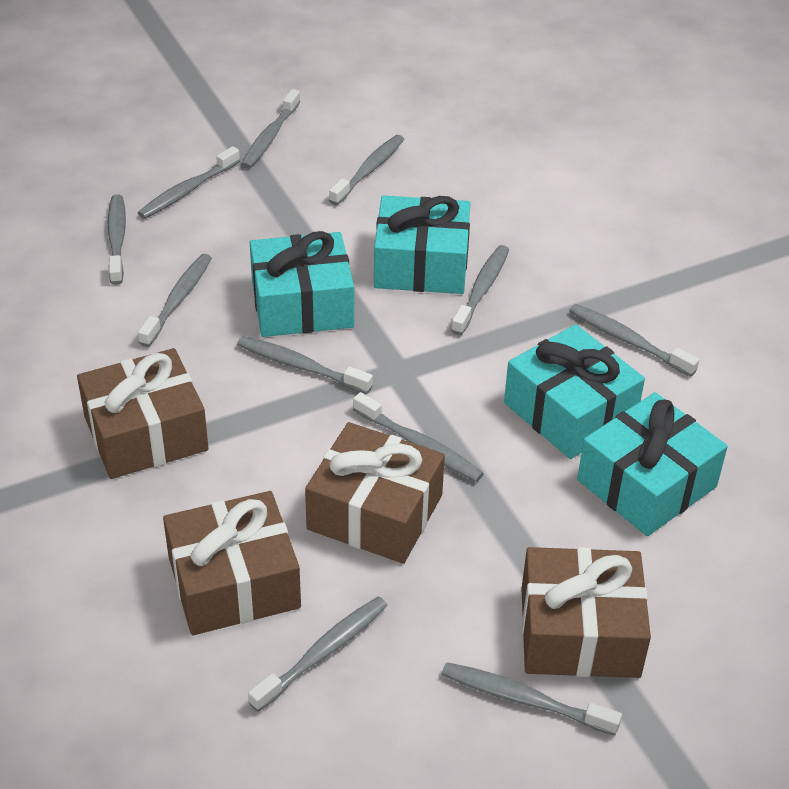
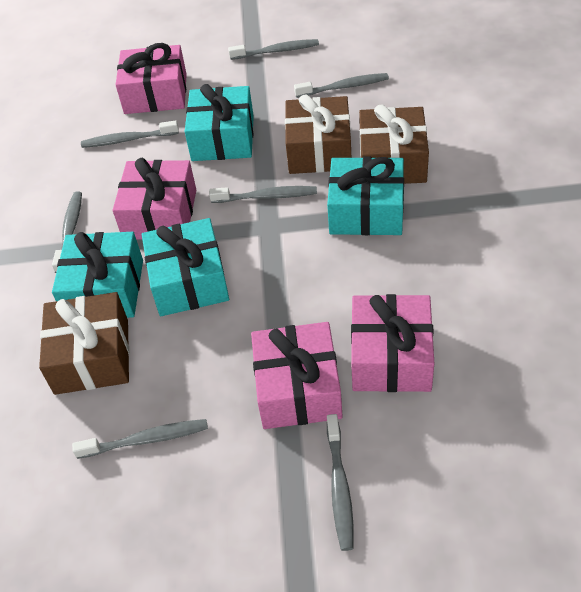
brown gift: [77,348,209,479] [163,491,301,635] [305,422,445,564] [521,547,651,678] = 4 -> [39,292,129,395] [285,94,351,174] [359,105,429,184] = 3
grey toothbrush: [108,194,126,285] [138,146,240,219] [138,254,212,347] [237,336,373,394] [241,89,301,169] [248,596,388,712] [329,135,404,205] [353,392,484,482] [442,662,622,735] [451,245,509,335] [569,304,699,377] = 11 -> [52,191,82,273] [72,419,208,459] [81,120,179,148] [209,186,317,203] [228,39,319,60] [294,73,389,98] [327,414,354,551] = 7
pink gift: none = 0 -> [113,158,196,239] [116,43,187,114] [251,322,343,429] [351,294,434,392] = 4

